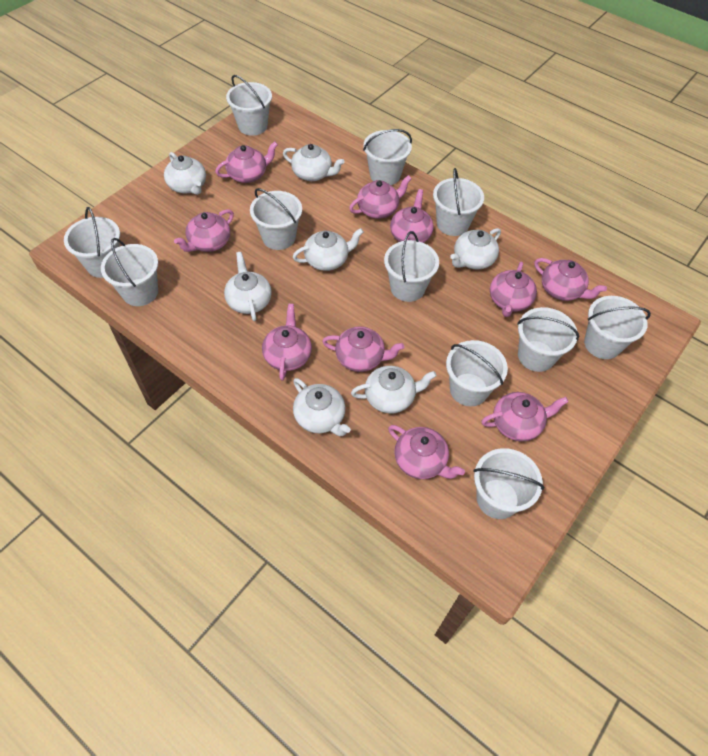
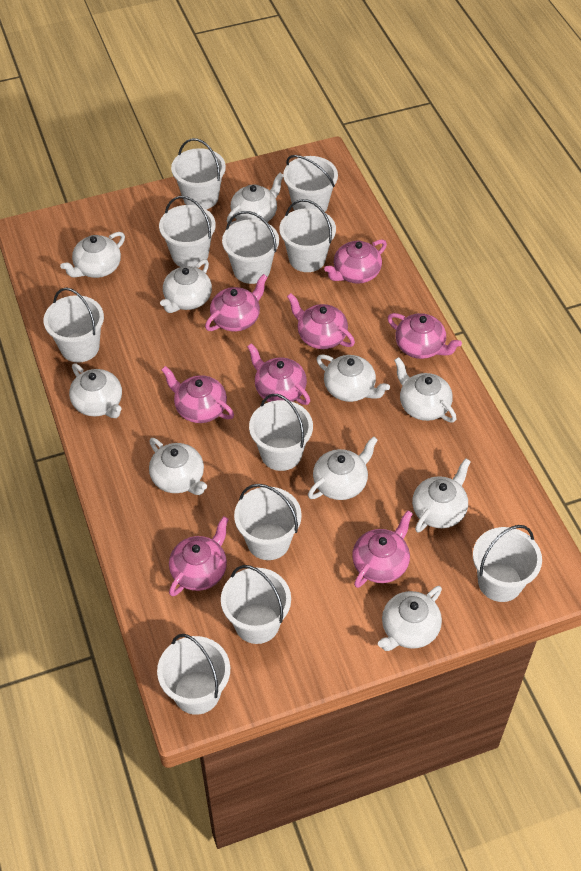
pink teapot: [174,209,234,252] [215,142,278,183] [262,304,312,381] [322,326,404,372] [349,175,412,219] [388,425,465,479] [390,189,434,243] [481,392,568,442] [490,262,537,317] [534,258,607,301] = 10 -> [161,366,234,423] [169,516,229,596] [205,274,268,332] [247,343,310,405] [287,293,355,349] [324,239,387,284] [352,510,413,588] [387,313,462,359] = 8
white teapot: [164,152,206,195] [224,252,272,321] [283,144,345,181] [293,228,363,271] [293,378,351,436] [351,366,437,414] [450,228,501,270] = 7 -> [60,232,125,278] [69,364,122,418] [149,438,207,495] [160,259,212,313] [227,173,283,225] [308,436,378,500] [316,354,390,402] [378,586,442,651] [394,357,457,423] [412,458,471,533] = 10

